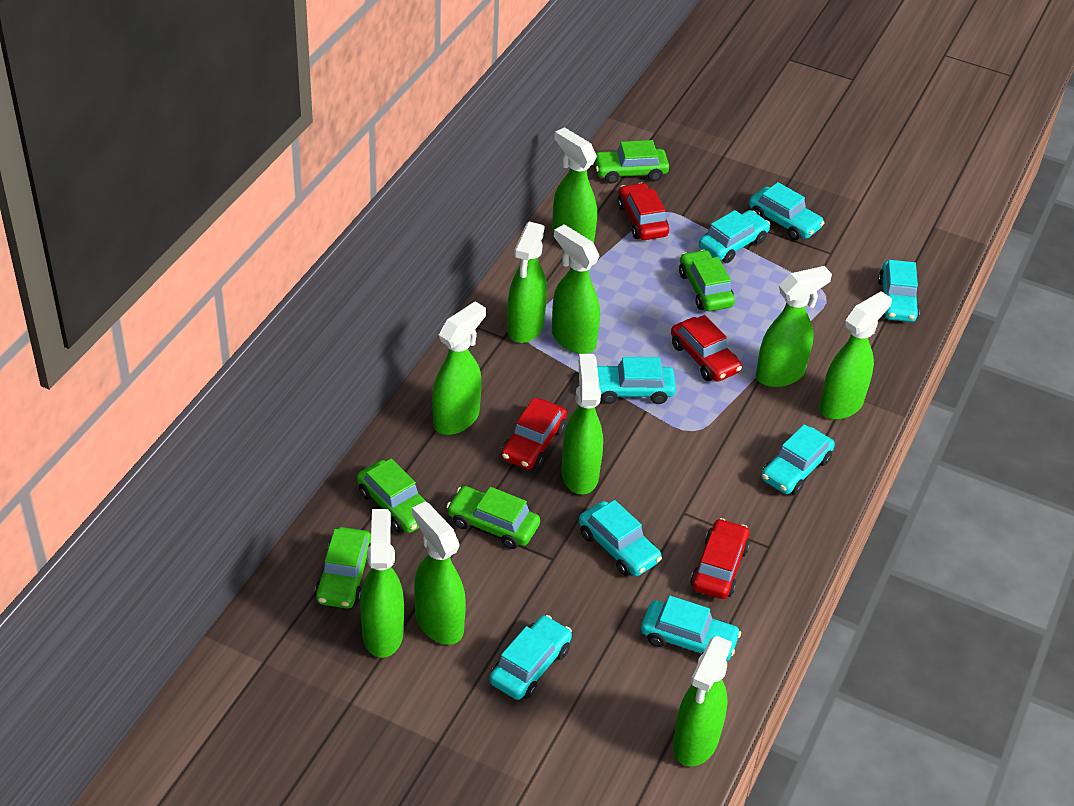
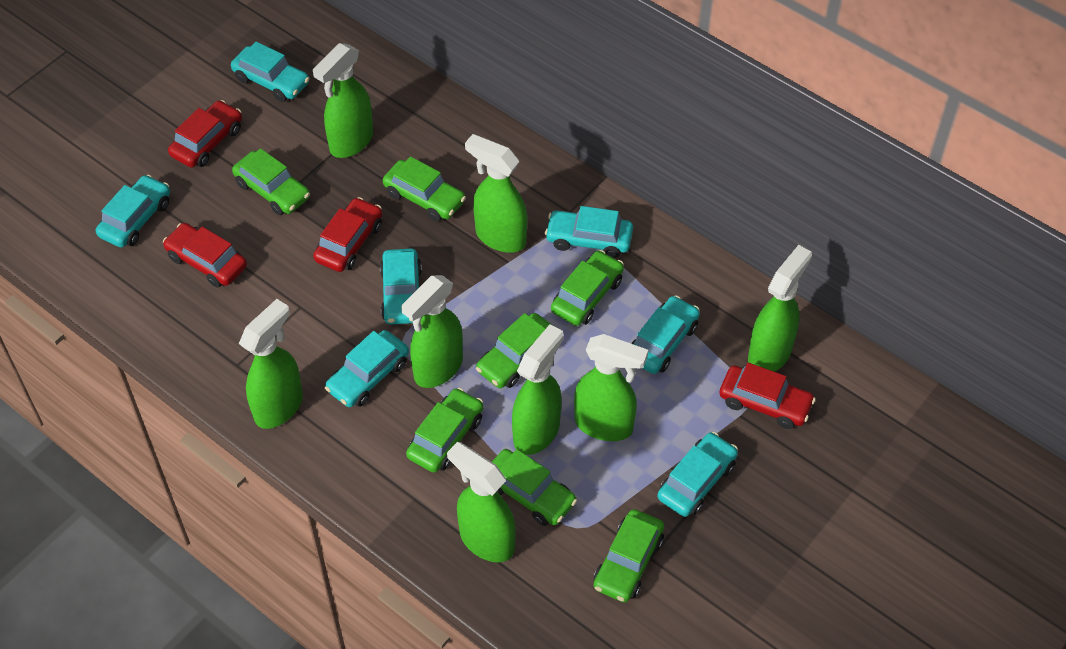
green car: [315,527,371,608] [357,458,431,533] [446,486,540,549] [594,140,669,184] [679,250,735,311] = 5 -> [232,148,310,215] [383,156,466,221] [406,388,483,473] [476,313,552,388] [492,449,577,526] [551,250,624,326] [594,509,664,603] = 7
green spray bottle: [360,509,404,658] [412,501,466,645] [432,301,486,435] [507,222,547,343] [552,127,597,243] [552,224,600,354] [561,354,603,495] [673,636,732,766] [756,266,832,387] [819,291,892,420] = 10 -> [239,299,303,429] [313,43,373,158] [401,275,463,388] [447,442,516,562] [465,134,527,253] [512,324,564,455] [574,334,648,441] [748,245,812,372] = 8
turquoise car: [489,615,572,700] [579,500,662,576] [597,357,676,404] [641,596,741,661] [699,210,770,263] [749,182,824,240] [761,424,835,495] [878,260,920,322] = 8 -> [96,175,170,248] [231,42,309,102] [325,330,409,407] [380,248,422,324] [545,206,633,258] [631,295,700,374] [657,432,738,517] = 7

